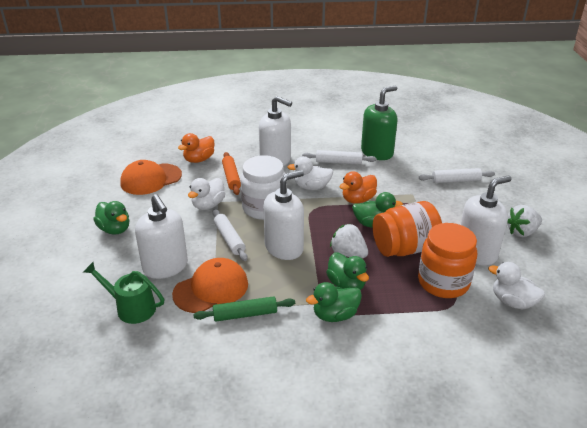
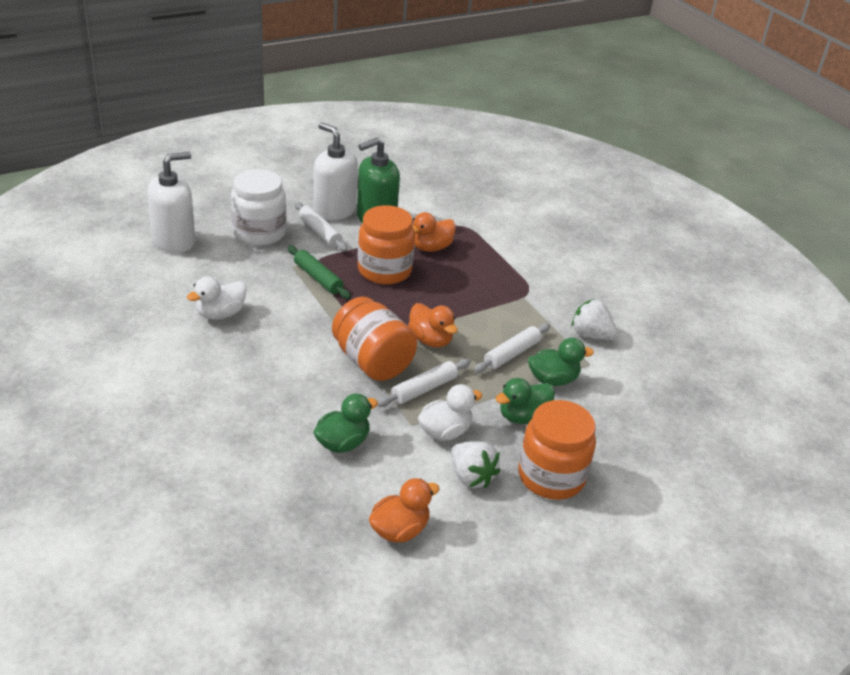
green duck: [93,201,129,235] [306,282,362,322] [326,252,369,290] [352,192,403,228] = 4 -> [313,394,378,453] [495,378,555,424] [528,338,594,386] = 3
green watering can: [83,262,164,324] = 1 -> none = 0
orange cap: [120,160,182,195] [172,258,248,313] = 2 -> none = 0
orange duck: [178,133,215,163] [340,171,377,203] = 2 -> [369,478,440,543] [408,303,458,347] [412,212,456,252] = 3
orange jar: [373,201,442,257] [418,223,477,298] = 2 -> [332,296,417,381] [358,205,415,284] [518,400,596,500] = 3
orange rolling pin: [222,152,241,195] = 1 -> none = 0
white duck: [188,178,225,210] [287,156,333,190] [488,262,545,310] = 3 -> [187,276,247,320] [418,384,483,441] = 2
white soap dispenser: [135,194,188,279] [259,96,292,166] [263,170,304,260] [461,175,511,266] = 4 -> [147,152,195,253] [314,123,358,220] = 2

